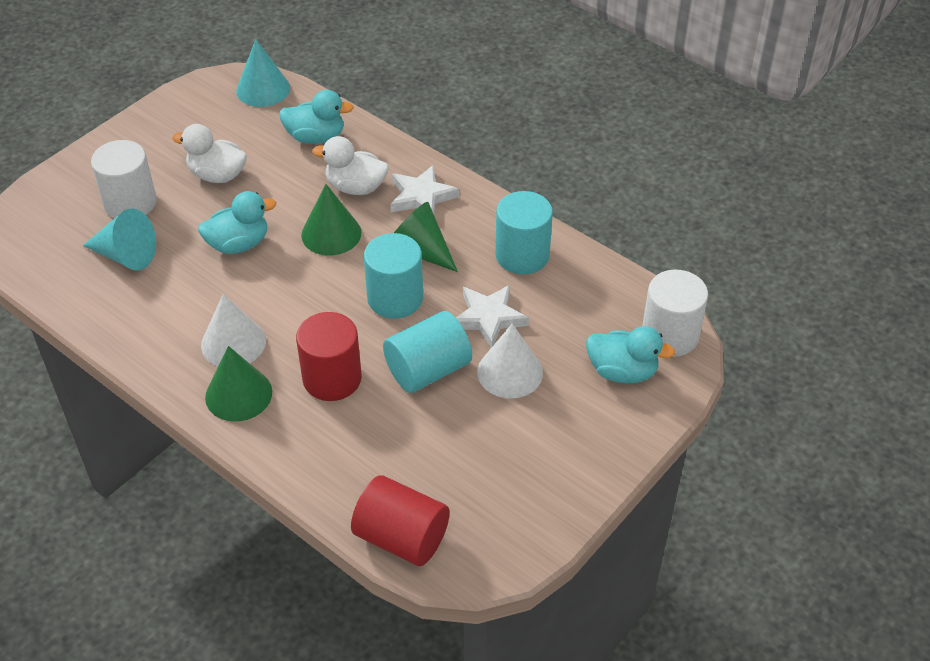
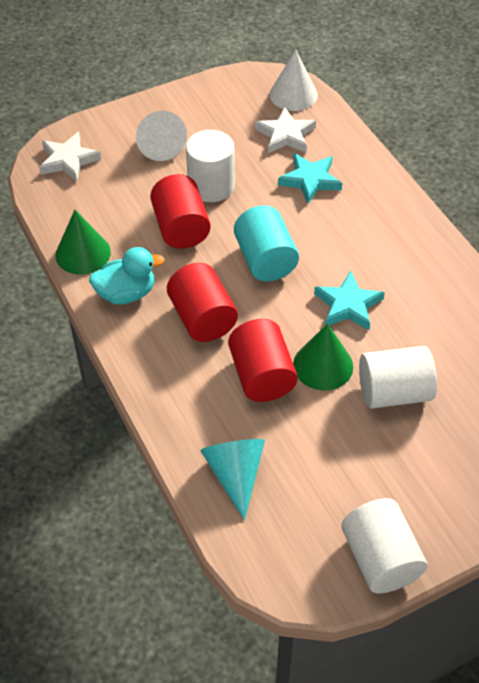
green cone: [205,346,272,422] [301,184,361,255] [394,202,458,272] = 3 -> [55,210,111,275] [293,324,353,390] = 2
red cylinder: [296,312,362,401] [351,475,450,566] = 2 -> [150,174,211,249] [167,263,238,342] [228,319,298,402] = 3
turquoise cone: [83,208,156,270] [236,39,290,107] = 2 -> [200,439,265,520] = 1
turquoise cylinder: [364,233,423,319] [383,311,472,393] [495,191,553,274] = 3 -> [234,205,299,281] = 1
turquoise duck: [198,191,276,254] [279,90,354,144] [586,326,675,384] = 3 -> [89,247,165,305] = 1
turquoise star: none = 0 -> [278,153,342,204] [314,271,385,330] = 2
white cylinder: [91,140,156,219] [642,270,708,357] = 2 -> [186,130,235,202] [342,498,427,593] [359,346,437,409] = 3
white duck: [172,124,247,183] [312,136,389,195] = 2 -> none = 0

